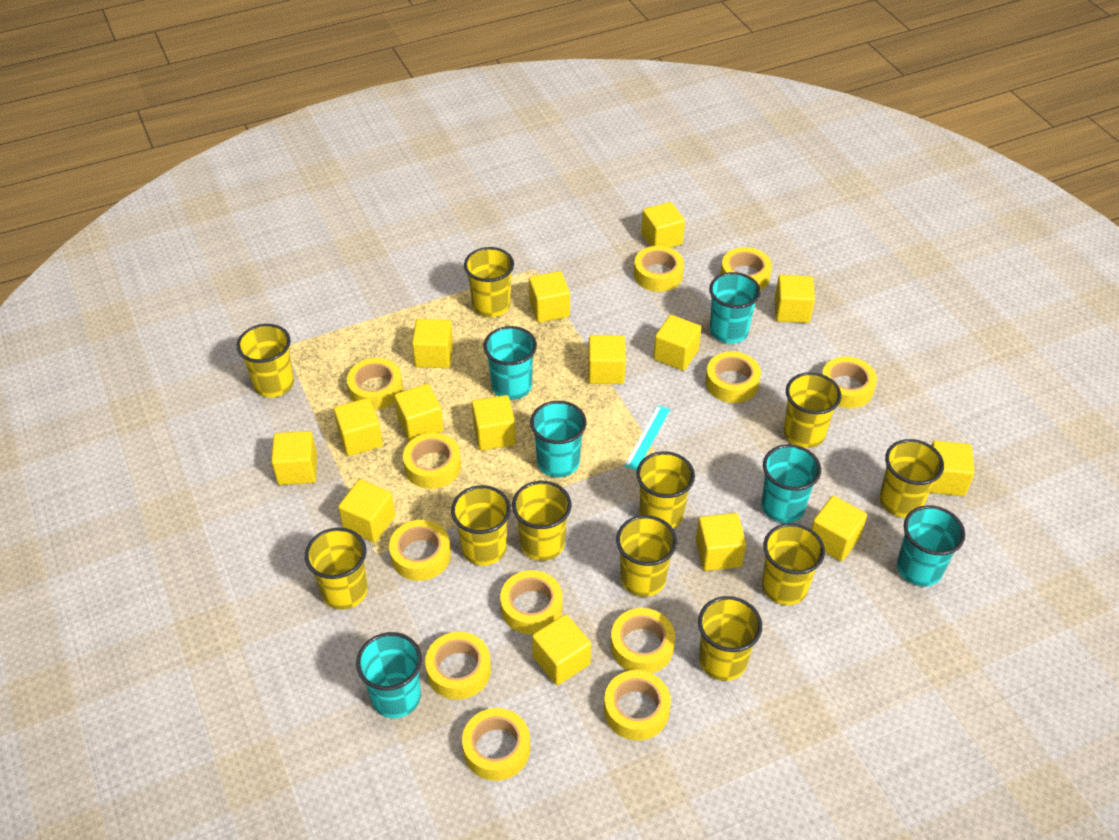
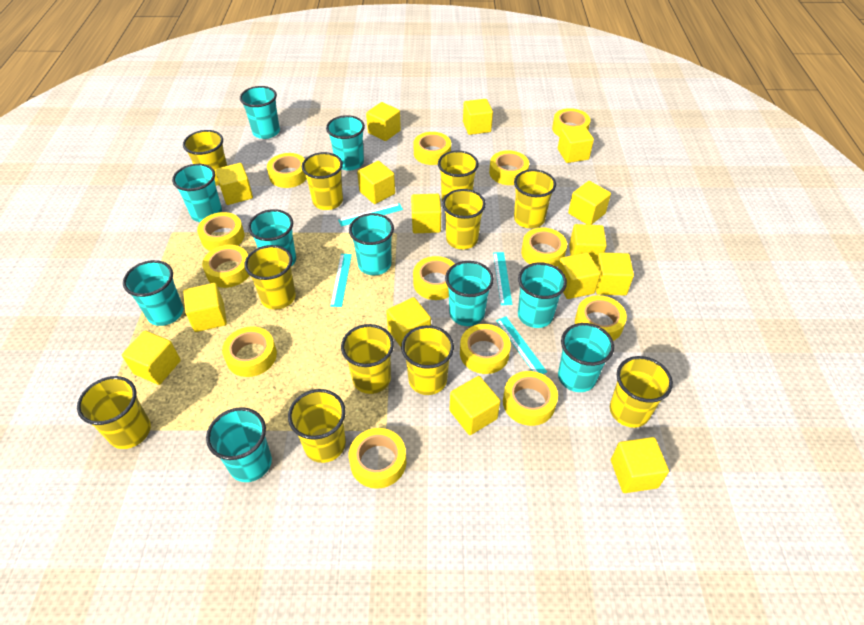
turquoise cup: [356,632,422,718] [483,326,537,400] [530,401,586,478] [709,272,761,344] [761,444,821,523] [897,505,965,587] = 6 -> [123,260,183,326] [172,164,222,222] [206,407,272,482] [240,86,280,139] [248,209,296,266] [326,115,365,170] [349,213,394,275] [445,261,494,326] [518,262,567,328] [558,323,614,392] = 10
turquoise ruler: [624,405,670,471] = 1 -> [330,254,352,307] [338,203,403,227] [493,252,512,305] [496,317,547,374] = 4
yellow tape: [347,358,403,410] [389,520,451,581] [403,433,461,489] [425,632,491,700] [462,708,530,781] [500,570,563,634] [604,670,671,740] [611,608,675,673] [634,246,684,292] [705,351,761,403] [721,247,772,290] [822,357,877,408] = 12 -> [197,212,245,251] [202,245,249,288] [222,326,277,377] [267,153,307,188] [349,428,406,489] [413,132,451,165] [413,256,455,300] [460,324,511,374] [489,150,529,185] [503,371,558,426] [521,228,567,267] [552,108,591,137] [575,295,627,341] = 13

